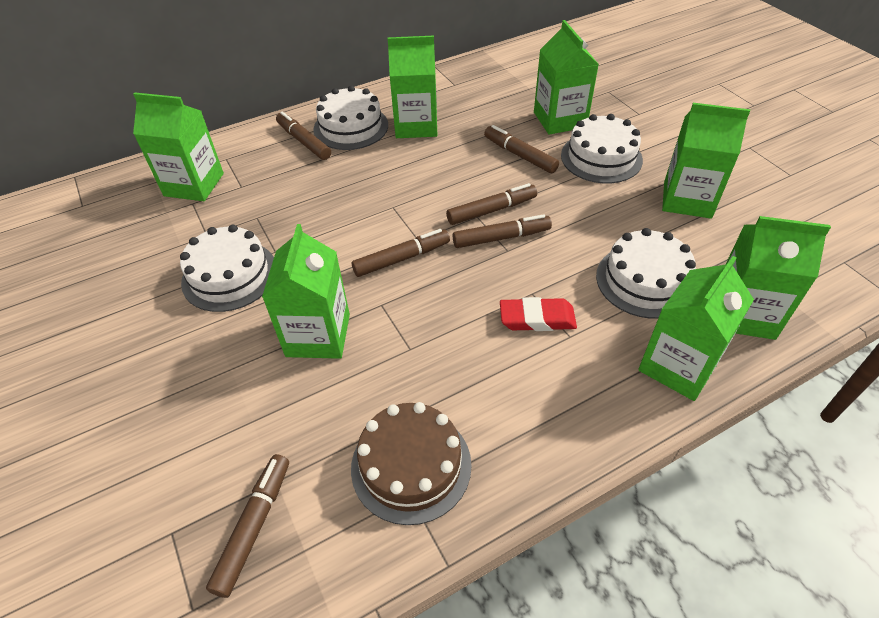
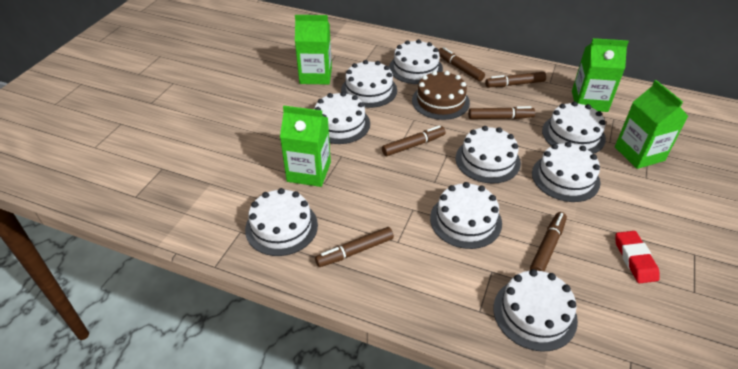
green carton: [133,92,224,201] [262,224,350,359] [388,36,437,138] [534,20,599,135] [638,256,754,401] [662,103,750,219] [725,216,831,340] = 7 -> [280,106,331,187] [295,15,332,85] [572,38,629,112] [615,80,688,169] = 4
white cake: [180,225,274,312] [313,86,388,150] [561,114,643,183] [596,228,696,319] = 4 -> [245,188,318,256] [314,92,370,144] [341,60,397,108] [389,39,443,84] [430,182,502,249] [456,126,521,183] [493,269,578,352] [532,142,600,202] [542,101,606,154] = 9

